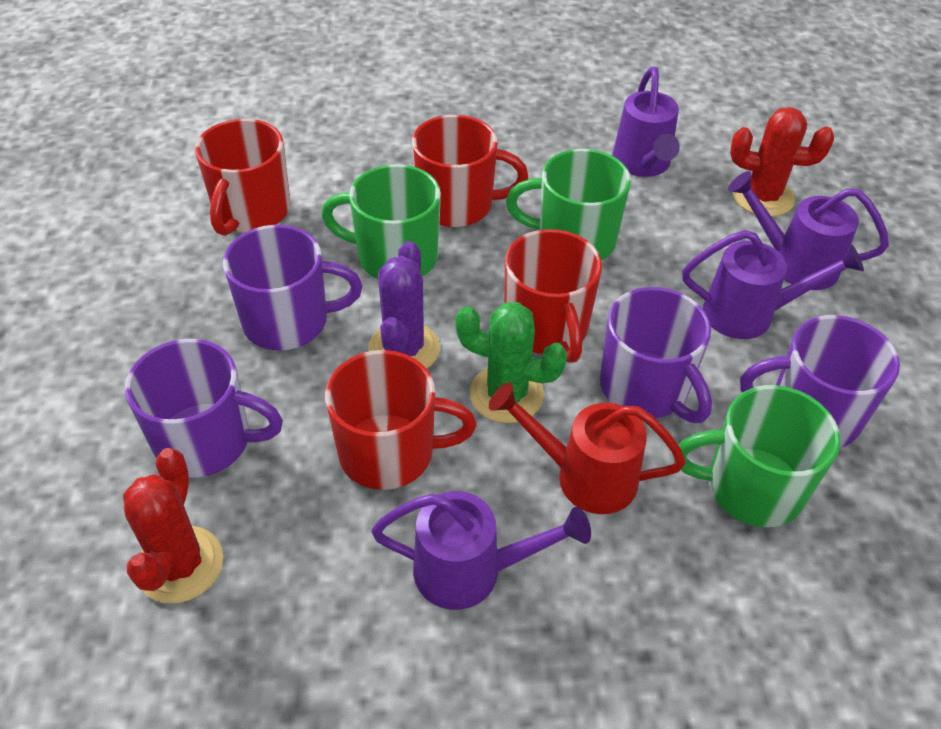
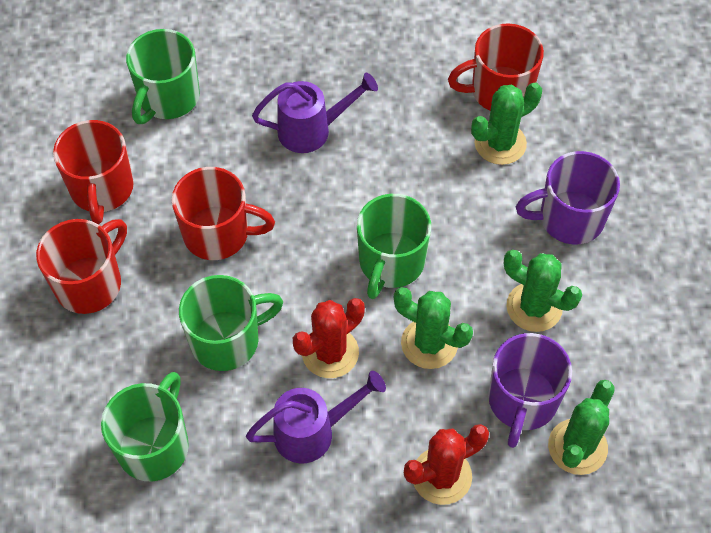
green cactus: [455,302,567,423] = 1 -> [394,287,473,369] [471,82,542,165] [504,250,582,332] [548,380,615,475] = 4
green mug: [321,164,441,279] [506,149,631,260] [674,385,841,527] = 3 -> [101,372,189,481] [126,29,200,124] [179,275,283,371] [357,194,431,299] = 4
purple cactus: [368,241,440,369] = 1 -> none = 0
purple mug: [125,339,283,478] [223,225,362,350] [600,287,712,423] [740,315,900,448] = 4 -> [488,333,572,448] [516,151,620,245] = 2
purple watering can: [371,491,591,610] [612,67,680,177] [682,230,864,339] [728,171,889,290] = 4 -> [246,371,386,463] [252,73,378,153] = 2
red watering can: [489,382,686,514] = 1 -> none = 0

